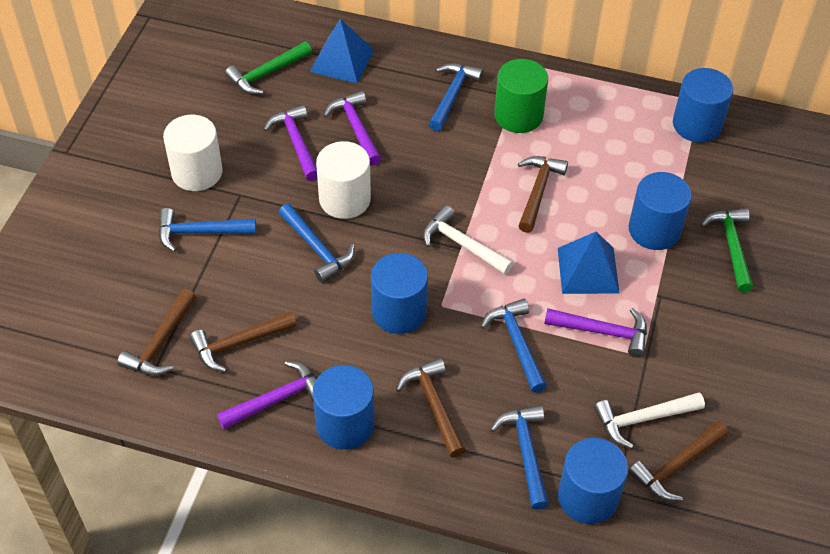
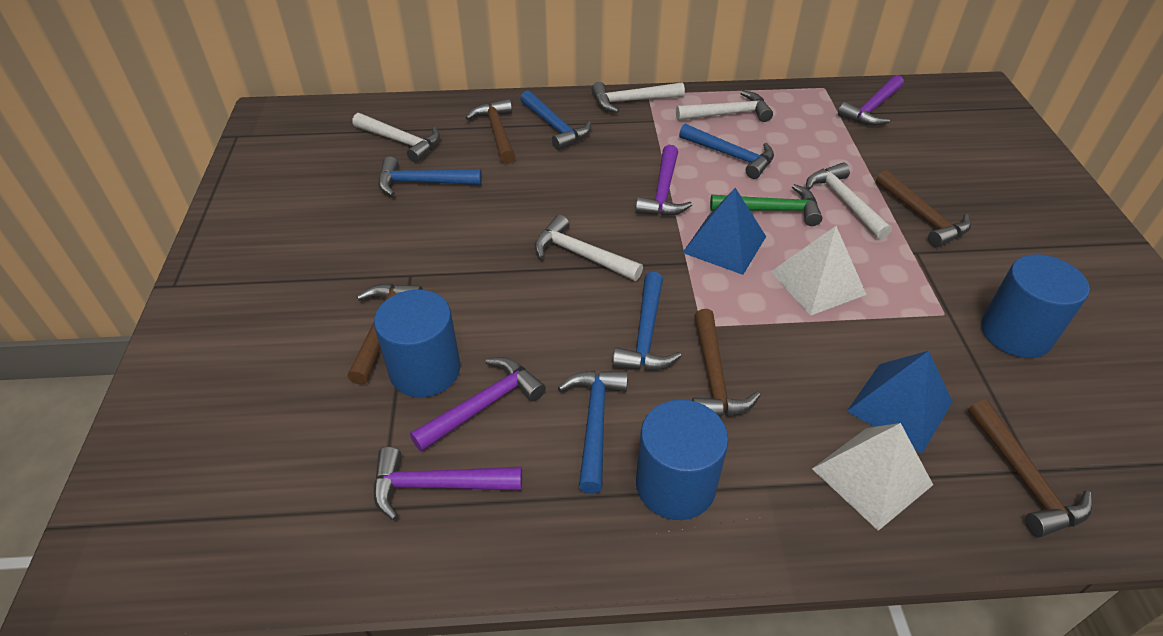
blue cylinder: [313,365,375,450] [371,253,428,334] [558,438,628,524] [629,172,692,250] [673,68,733,142] = 5 -> [374,290,461,397] [636,400,728,520] [981,254,1090,358] = 3
green cylinder: [494,59,548,133] = 1 -> none = 0
green hammer: [225,42,312,95] [701,208,753,292] = 2 -> [710,184,822,226] = 1
white cylinder: [163,115,223,191] [316,141,371,219] = 2 -> none = 0
white hammer: [423,205,513,275] [594,392,705,449] = 2 -> [353,113,440,163] [535,215,643,281] [592,82,685,113] [676,91,773,122] [806,163,892,240] = 5
white pyramid: none = 0 -> [771,226,867,316] [812,423,933,531] = 2

